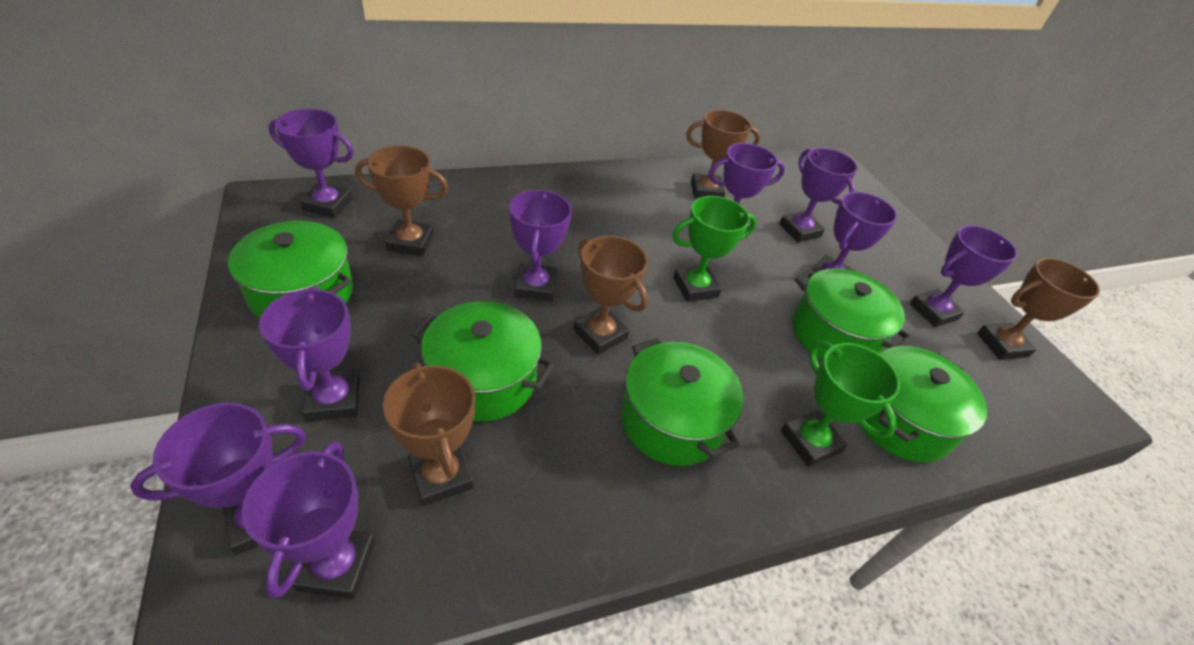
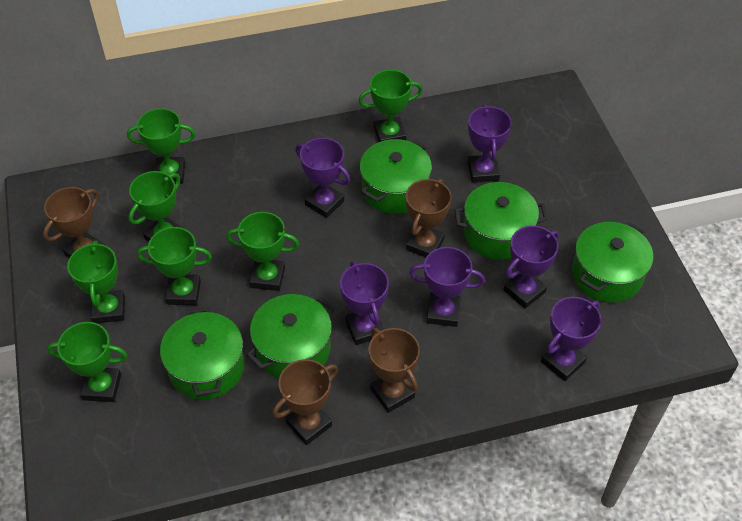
brown trophy: [355,146,448,256] [383,363,475,506] [573,236,648,355] [686,110,760,199] [977,258,1100,360] = 5 -> [43,187,104,258] [272,359,338,445] [369,328,420,413] [406,179,452,258] = 4
green trophy: [672,196,757,302] [781,341,900,467] = 2 -> [47,322,127,402] [67,241,125,323] [127,108,196,184] [129,171,183,242] [137,227,212,305] [226,212,299,291] [358,70,423,142] = 7
purple trophy: [130,402,306,555] [241,441,375,599] [259,286,360,421] [269,109,354,218] [509,190,572,302] [709,143,785,230] [779,148,858,243] [808,192,897,279] [910,225,1018,327] = 9 -> [295,138,350,218] [340,261,389,345] [409,247,485,327] [468,105,512,183] [504,226,559,309] [541,297,602,381] = 6

